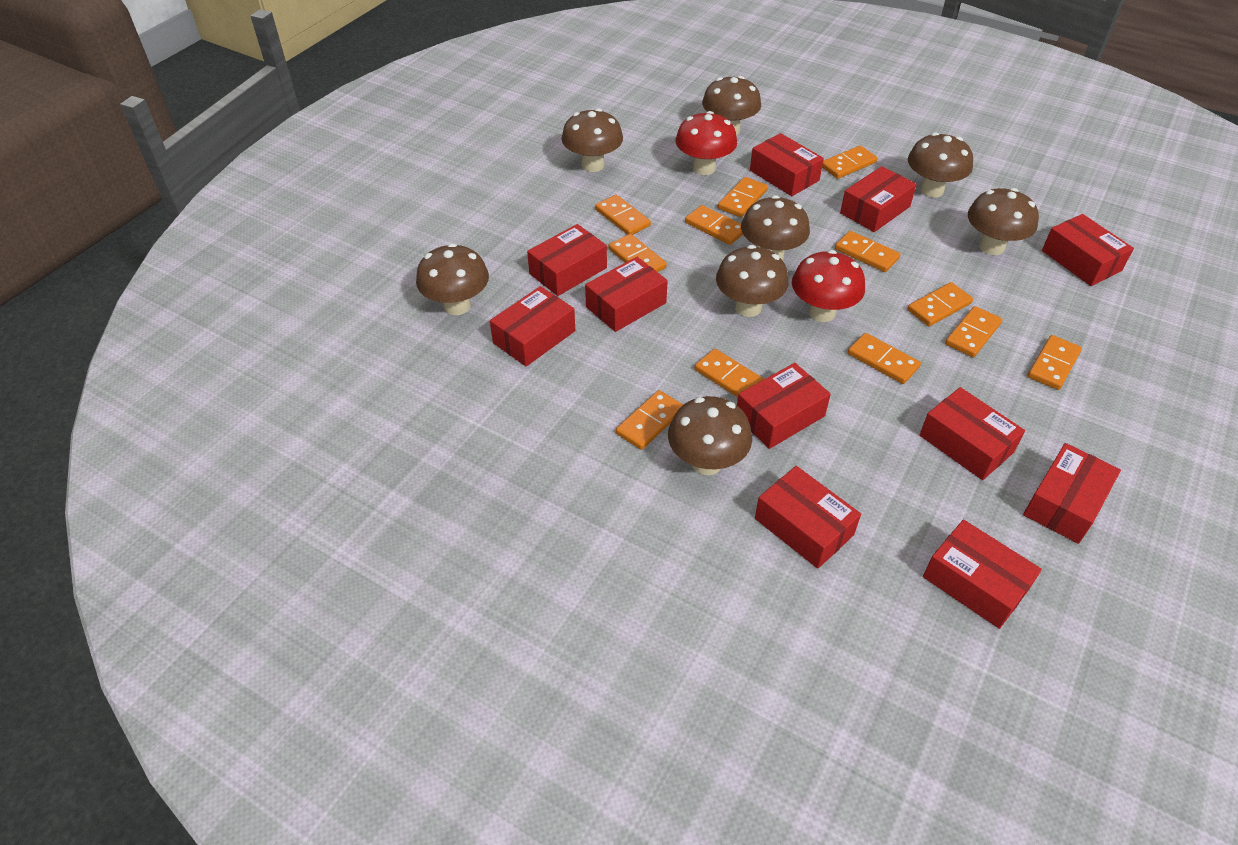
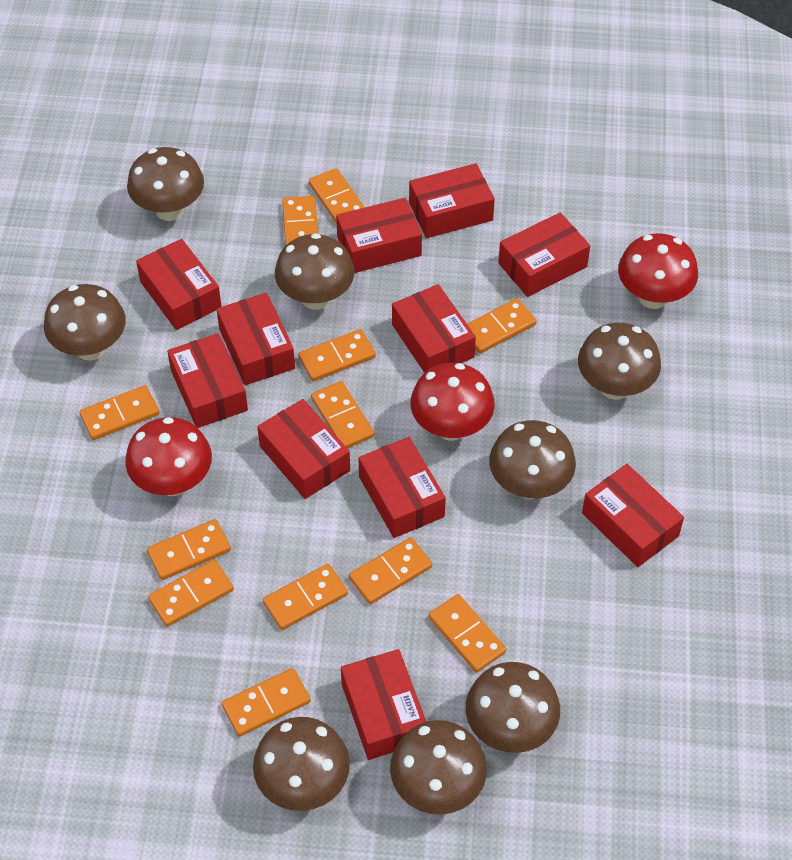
red mushroom: [675,111,737,175] [792,250,865,322] = 2 -> [125,417,212,496] [410,363,495,441] [618,233,698,309] = 3

